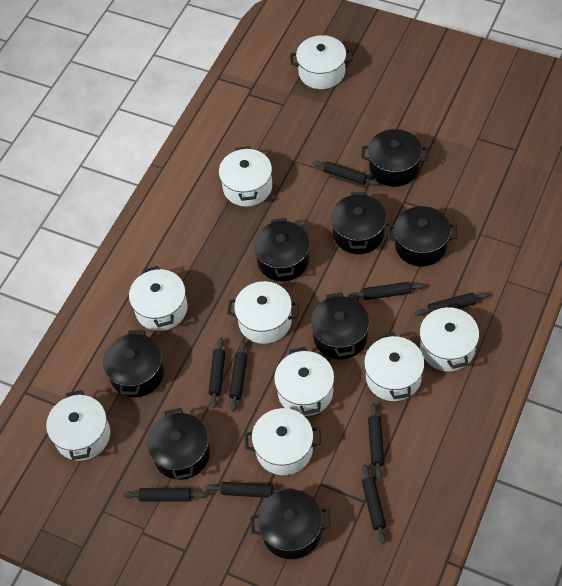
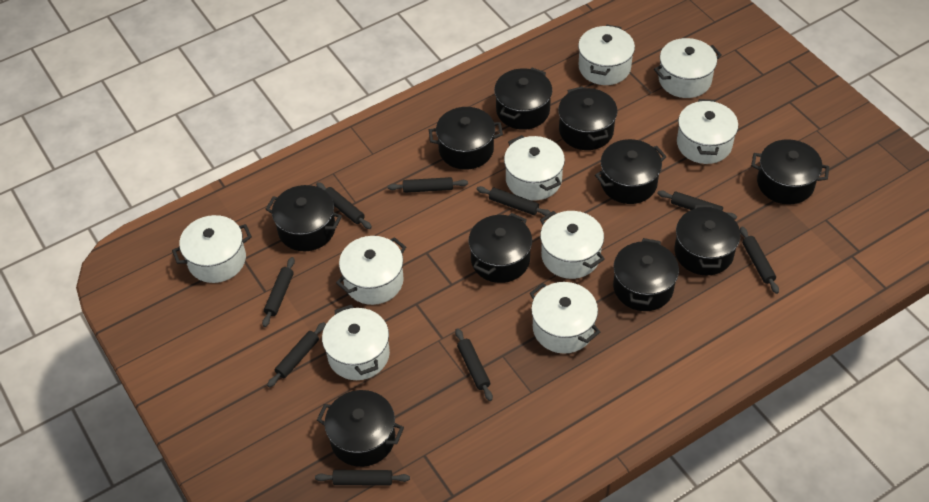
black pot: [103,330,164,397] [147,408,210,480] [250,489,331,559] [254,218,310,281] [311,292,369,360] [331,192,386,254] [361,129,428,187] [387,206,457,267] = 8 -> [266,185,342,251] [317,390,404,467] [429,107,503,170] [468,213,532,283] [494,68,552,130] [558,86,618,150] [595,139,667,204] [613,238,679,311] [675,205,740,275] [751,139,829,204] = 10

